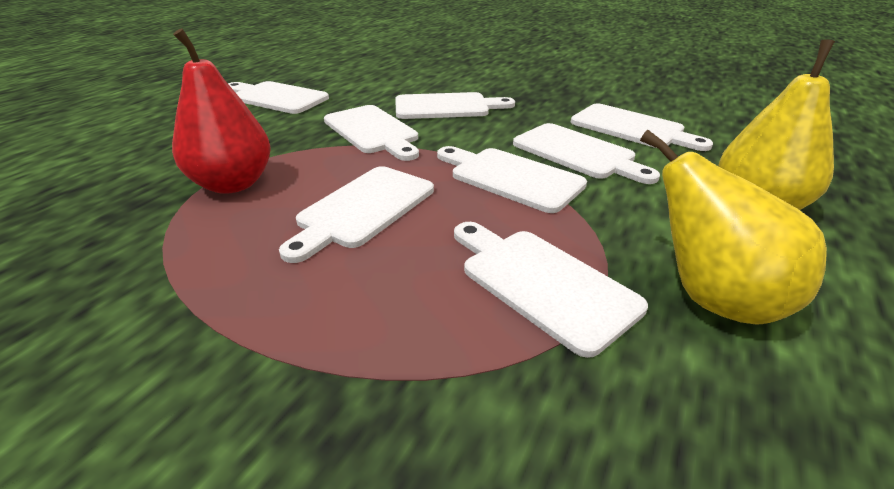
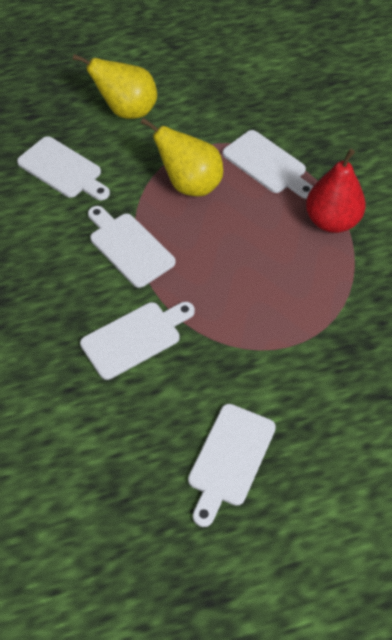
white cutting board: [228,81,329,114] [279,166,434,263] [324,105,419,161] [395,92,515,119] [437,146,587,213] [454,222,648,358] [513,123,660,184] [571,104,713,151] = 8 -> [17,136,110,200] [80,302,195,380] [88,206,176,288] [188,404,276,527] [223,130,313,199] = 5

